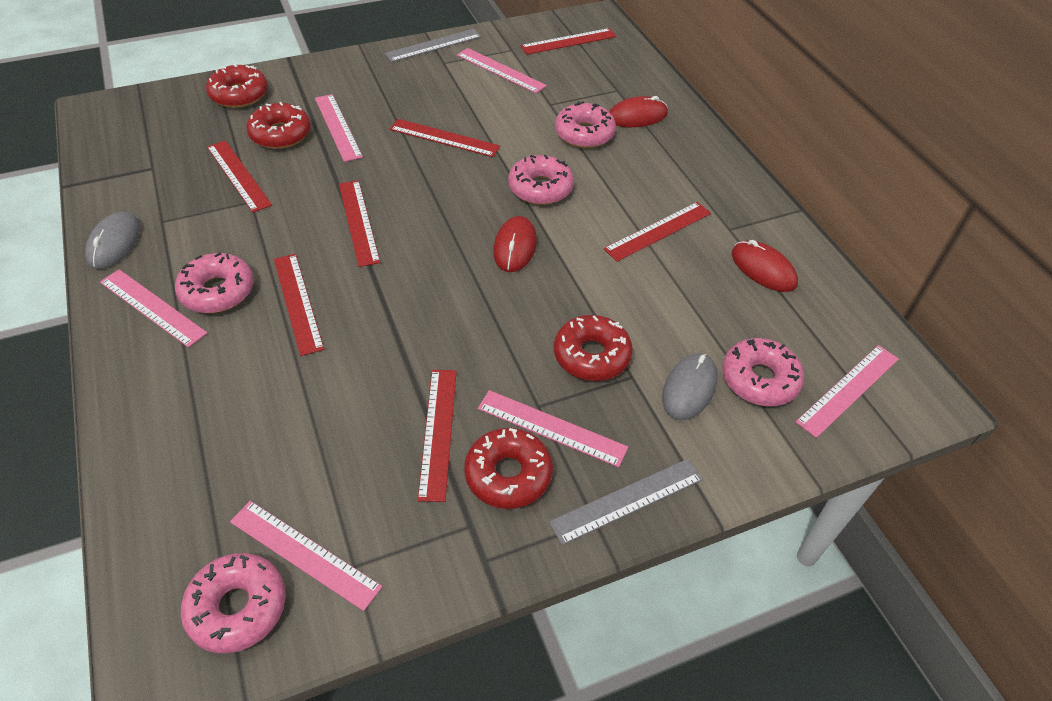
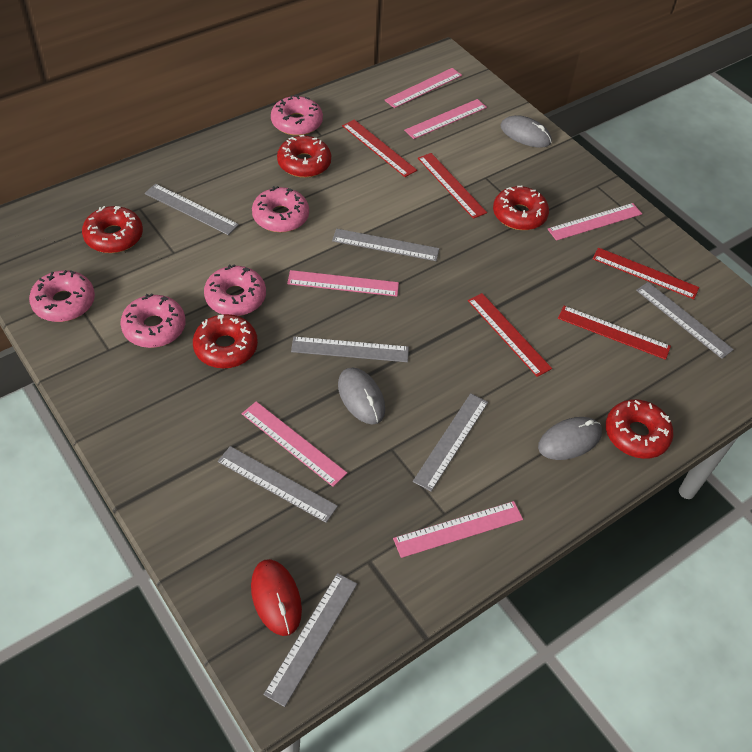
grey mouse: [85,212,140,269] [662,353,718,420] = 2 -> [338,367,385,424] [500,115,552,148] [538,417,602,460] = 3
grey ruler: [384,29,482,62] [549,459,703,545] = 2 -> [145,184,239,235] [218,446,338,523] [263,573,357,707] [291,336,409,362] [332,229,439,261] [413,393,488,492] [636,282,734,359] = 7
red donut: [206,64,268,108] [246,102,311,149] [464,428,553,509] [554,315,633,381] = 4 -> [82,206,143,253] [193,314,258,369] [277,135,331,178] [493,186,549,230] [606,399,673,459] = 5
red mouse: [493,216,537,272] [609,96,668,127] [732,240,798,292] = 3 -> [251,559,302,636] = 1
red ruler: [207,140,272,213] [274,254,324,356] [339,180,381,267] [390,119,500,157] [418,370,457,502] [520,28,616,55] [604,202,711,262] = 7 -> [342,119,417,177] [418,153,487,219] [468,293,552,377] [558,306,671,360] [592,248,699,299] = 5

